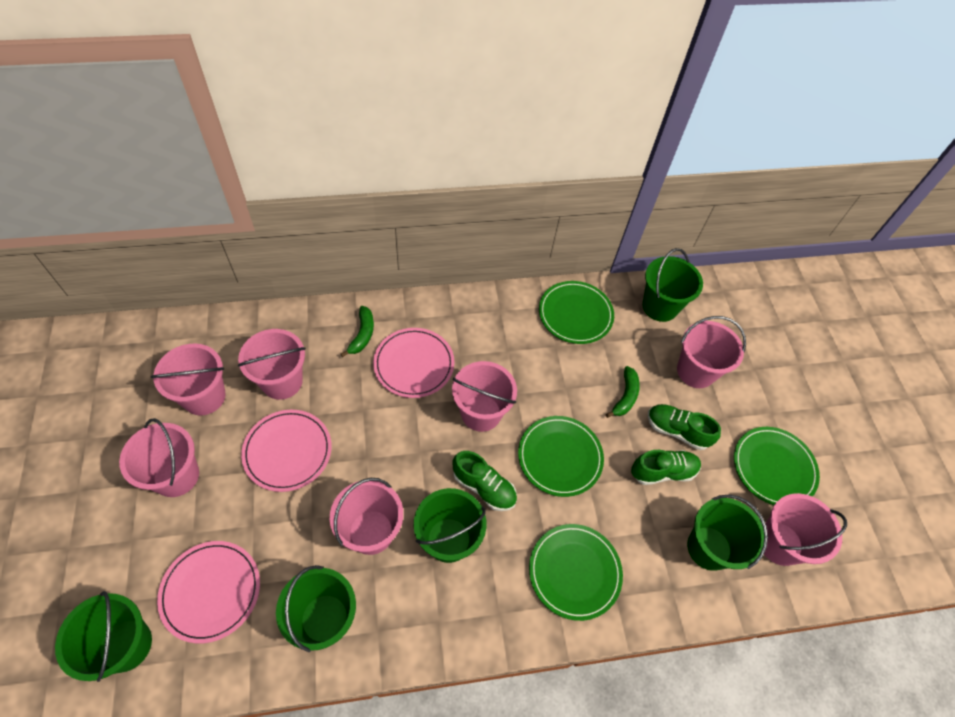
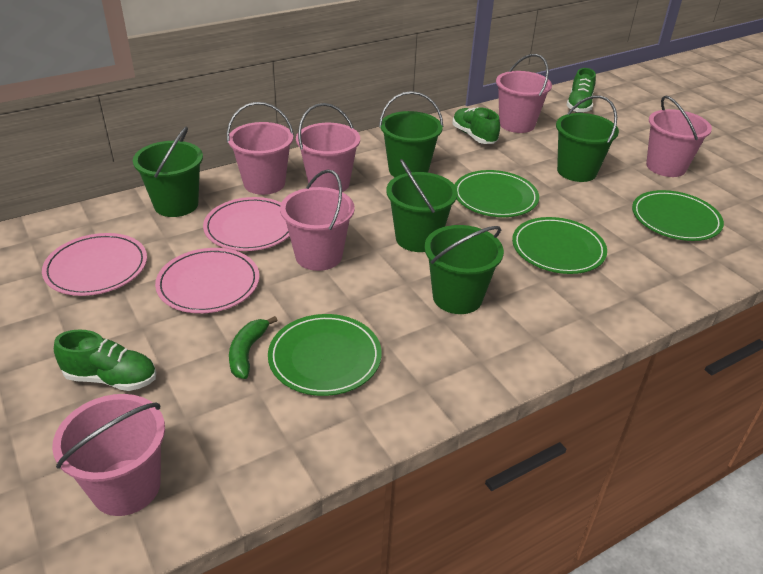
green banana: [341,306,374,357] [606,366,640,418] = 2 -> [229,316,278,379] = 1
pink bucket: [119,418,199,497] [151,344,226,415] [238,329,306,400] [330,478,403,555] [452,361,517,432] [677,316,746,388] [764,493,847,566] = 7 -> [52,394,165,516] [227,102,294,195] [280,169,355,271] [296,103,360,192] [496,54,552,133] [646,95,712,177] = 6

